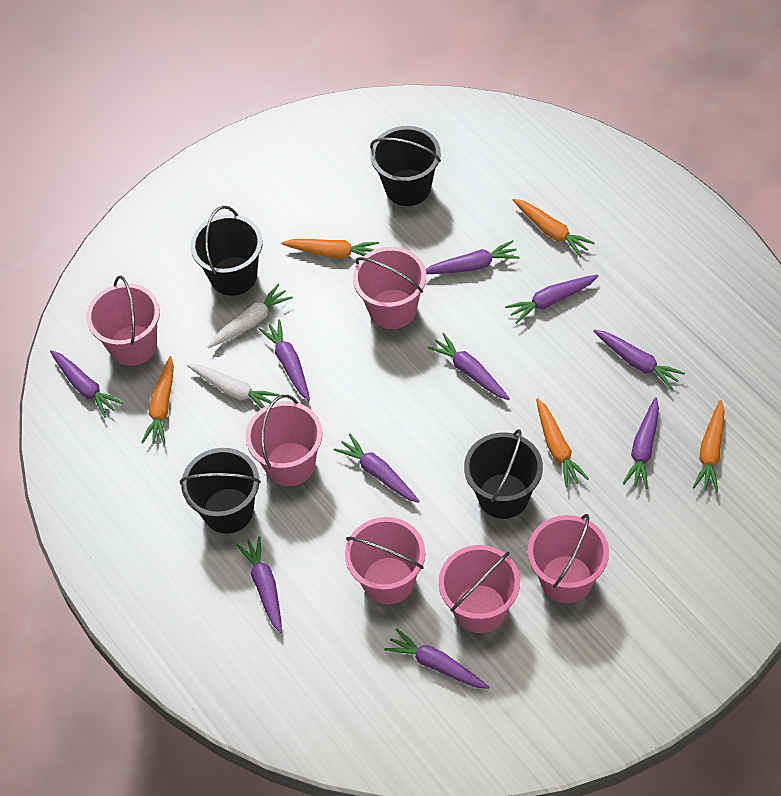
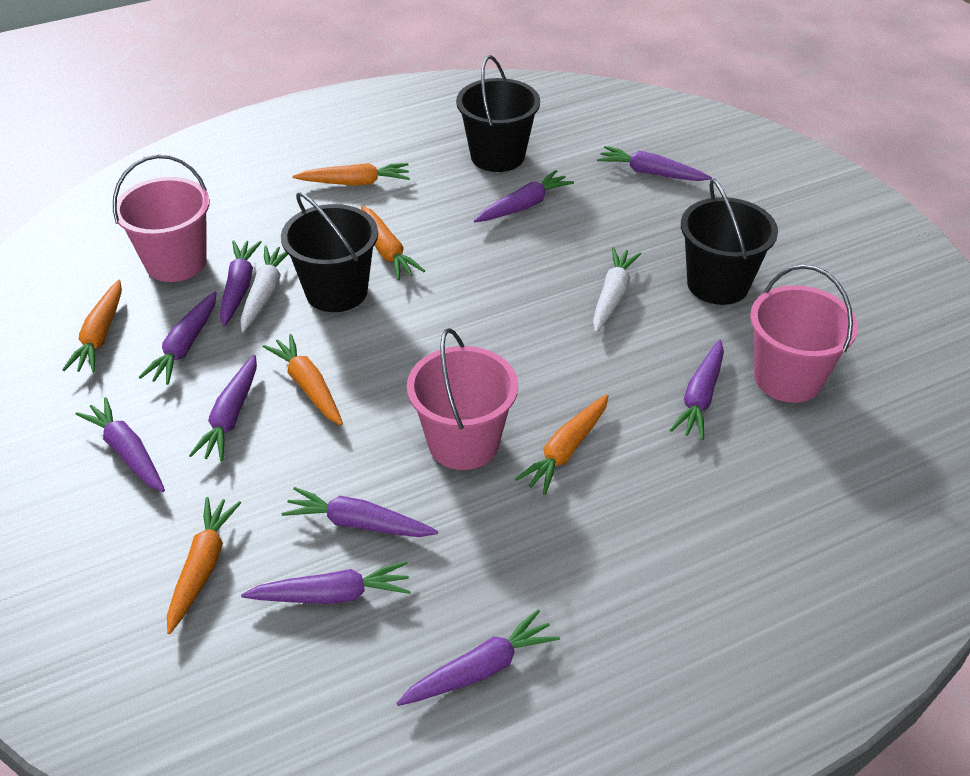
black bucket: [180,448,261,533] [190,206,262,296] [370,126,441,206] [464,429,543,519] = 4 -> [281,192,378,312] [456,55,540,172] [681,179,778,305] = 3
orange carrot: [141,356,174,445] [281,239,379,259] [513,199,595,258] [536,398,589,487] [692,400,724,492] = 5 -> [62,280,122,372] [167,497,241,634] [263,334,343,425] [292,163,410,185] [361,206,425,281] [515,394,608,495] = 6
pink bucket: [86,276,160,366] [245,395,323,486] [345,517,425,605] [353,247,426,329] [438,545,520,633] [528,514,609,603] = 6 -> [113,154,210,282] [407,328,518,470] [750,265,858,403] = 3

